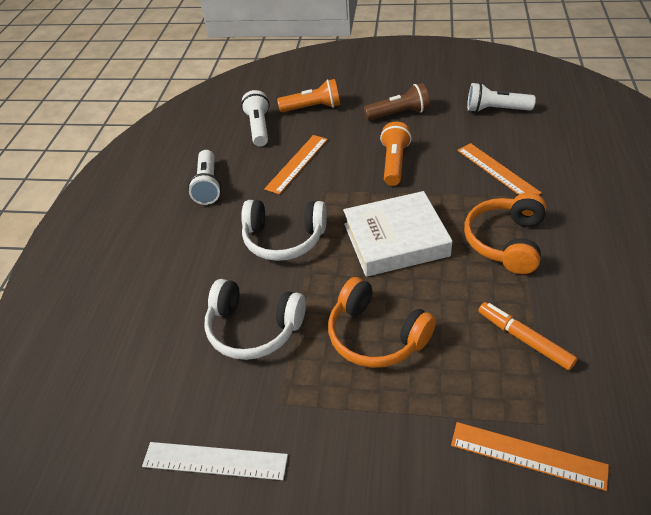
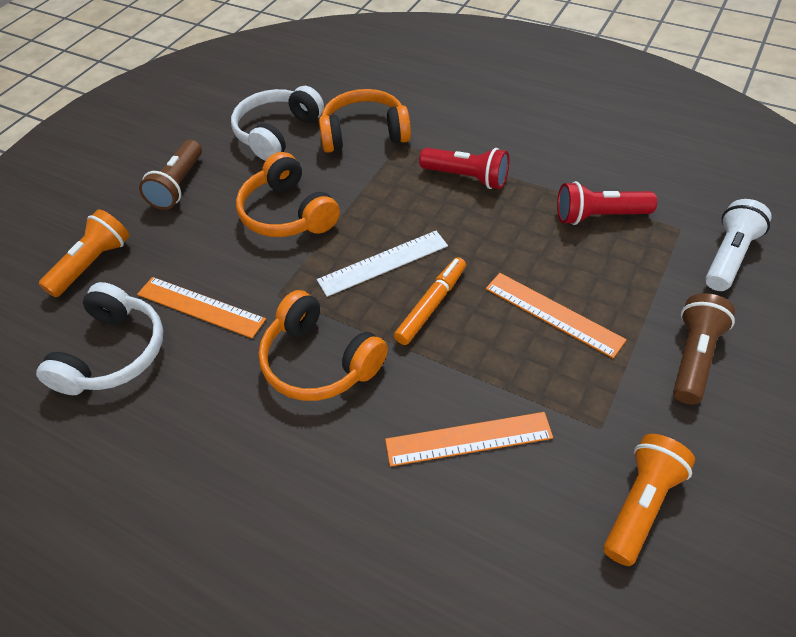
brown flashlight: [364,83,430,121] = 1 -> [139,140,202,210] [673,293,735,404] = 2
orange headphones: [328,277,436,368] [464,192,546,274] = 2 -> [236,152,340,237] [258,290,388,401] [319,89,411,153] = 3
red flashlight: none = 0 -> [419,148,509,189] [557,181,657,225] = 2
white book: [343,191,452,277] = 1 -> none = 0
white flashlight: [188,150,221,205] [241,90,270,146] [467,82,536,112] = 3 -> [705,199,772,291] = 1

